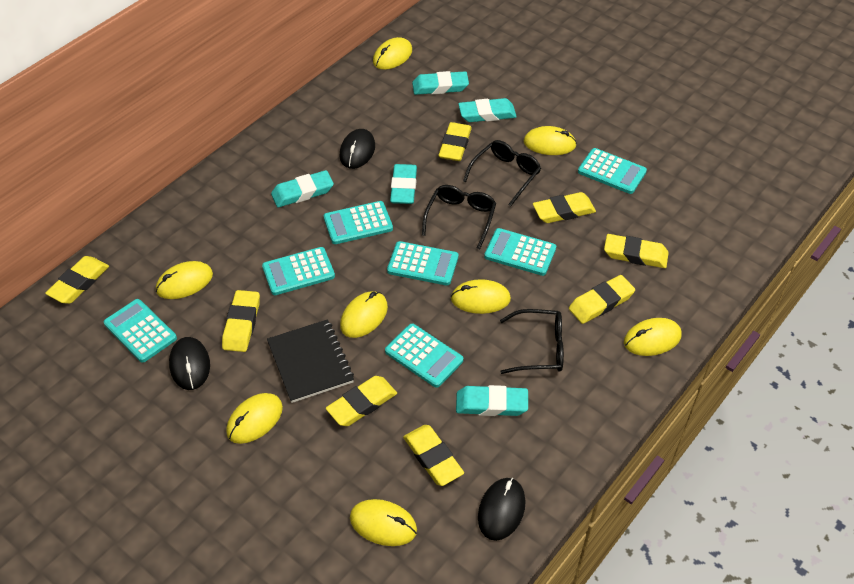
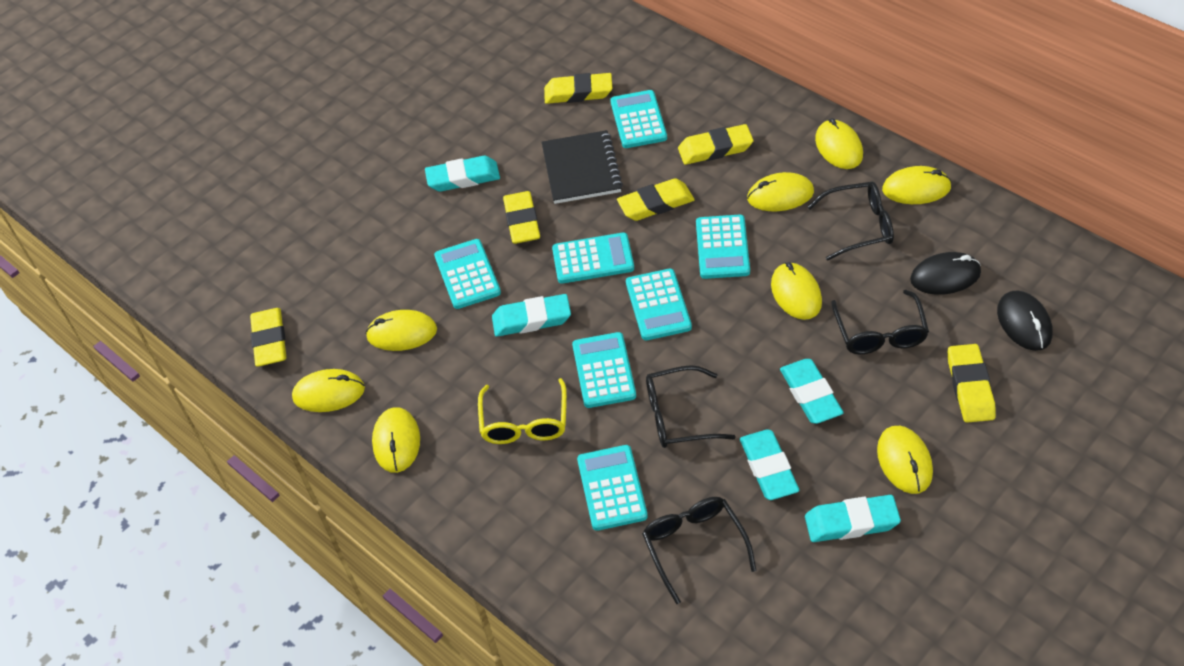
black glasses: [422,185,496,249] [463,140,541,206] [500,309,564,374] = 3 -> [642,497,757,604] [646,365,735,448] [807,182,894,261] [831,290,929,354] = 4
black mouse: [169,337,210,390] [339,129,375,169] [478,478,526,541] = 3 -> [910,252,981,295] [997,290,1053,351] = 2
yellow eraser: [45,256,109,304] [222,290,260,352] [326,376,397,426] [403,425,464,486] [438,122,472,161] [533,192,596,223] [569,275,635,324] [604,234,669,268] = 8 -> [250,308,286,366] [503,191,540,244] [544,73,612,104] [617,178,695,221] [678,124,753,165] [948,344,996,423] = 6
yellow glasses: none = 0 -> [478,378,567,444] = 1

